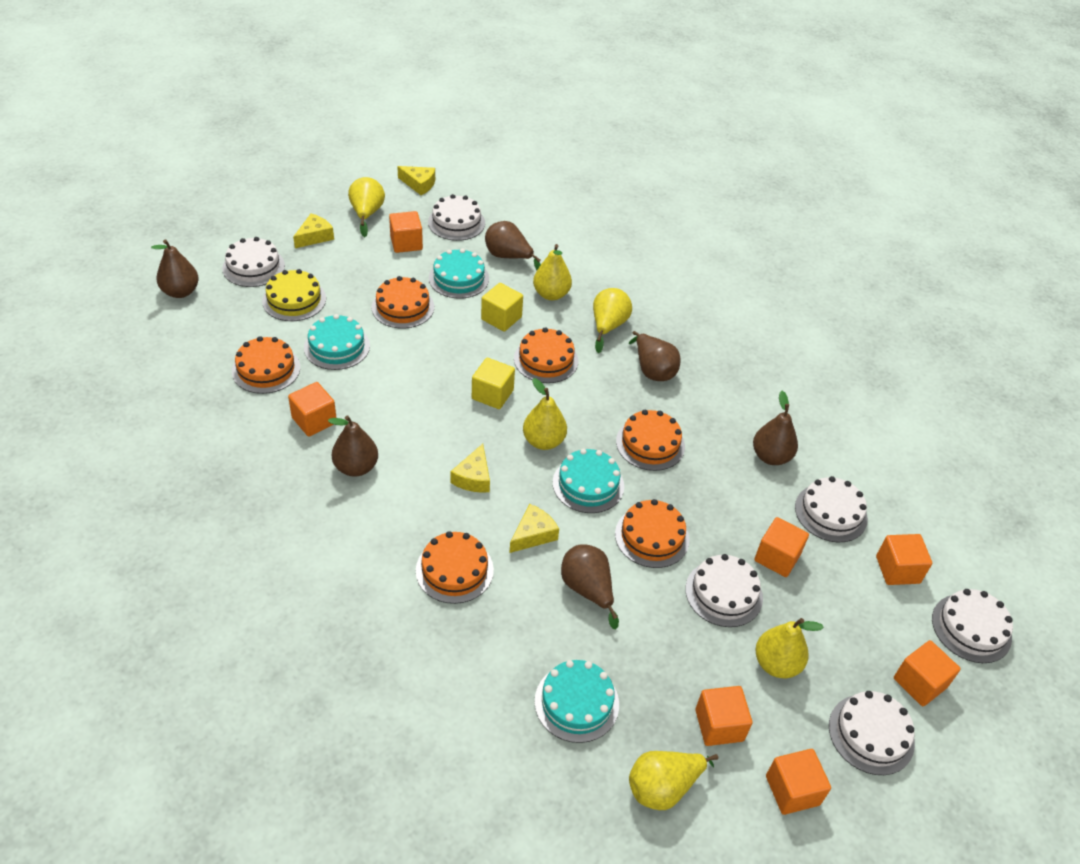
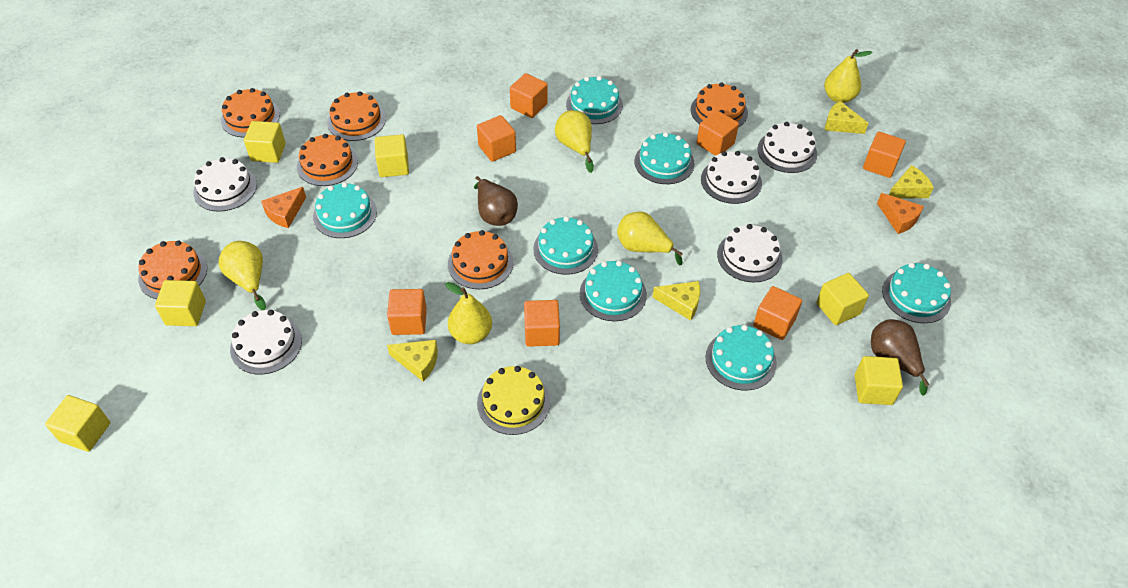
brown pear: [151,239,199,298] [328,416,378,477] [485,221,541,270] [561,544,619,629] [629,331,680,381] [753,391,798,465] = 6 -> [474,176,518,226] [871,319,929,395] = 2
orange cheese: none = 0 -> [261,187,306,228] [877,193,924,234] = 2
turquoise cake: [304,314,370,370] [429,248,489,299] [535,660,619,743] [553,449,624,513] = 4 -> [313,182,377,238] [533,216,598,275] [566,76,623,124] [580,261,647,321] [635,132,695,184] [705,325,777,391] [882,263,951,323] = 7
white cake: [222,237,285,287] [428,194,485,241] [686,554,763,627] [795,476,868,542] [829,691,915,775] [932,589,1013,663] = 6 -> [193,157,257,212] [230,310,302,374] [701,151,762,204] [717,224,783,282] [757,122,817,173] = 5
yellow cube: [472,358,515,409] [481,283,523,332] = 2 -> [45,395,110,452] [155,280,206,326] [244,121,286,163] [375,134,409,177] [816,273,869,325] [855,356,903,405] = 6
yellow pear: [348,177,385,237] [523,378,567,450] [533,244,572,300] [593,288,632,353] [629,751,718,810] [755,618,824,678] = 6 -> [219,241,266,310] [445,282,492,344] [555,110,594,173] [617,212,683,265] [824,49,872,103] = 5

